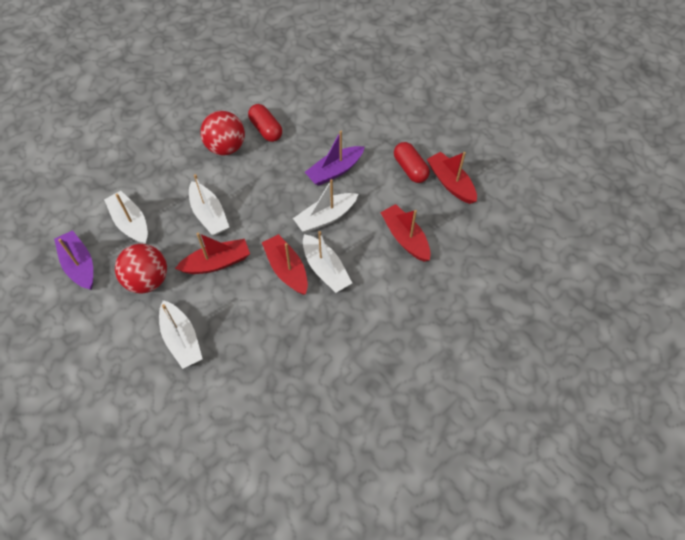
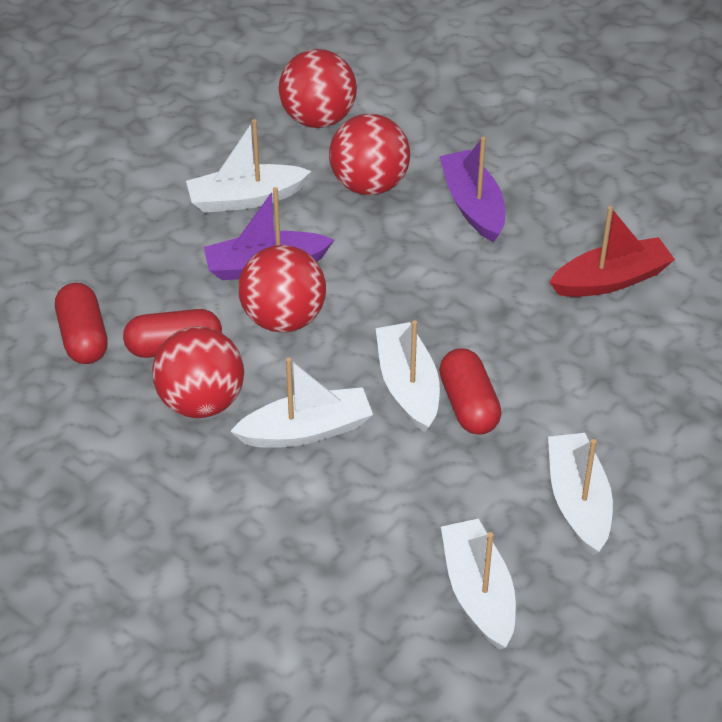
red ball: [115,244,167,293] [200,111,245,155] = 2 -> [152,326,244,418] [238,245,326,333] [279,49,357,128] [329,113,410,195] = 4
red boat: [175,233,250,274] [262,234,308,295] [380,204,431,262] [427,152,477,204] = 4 -> [549,206,675,297] = 1
red capsule: [248,104,282,142] [394,142,430,183] = 2 -> [55,283,108,364] [123,309,222,358] [439,348,502,435] = 3

